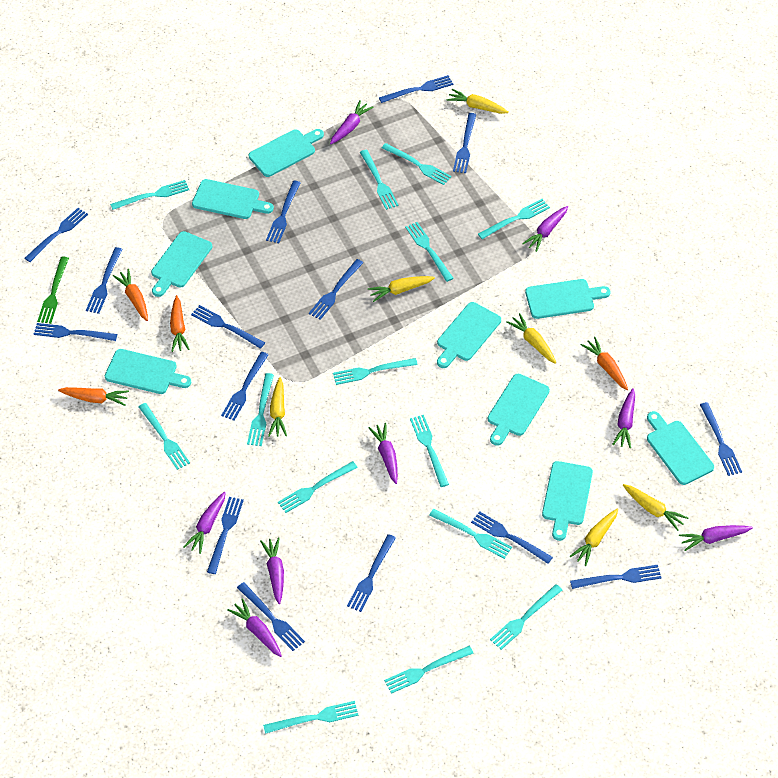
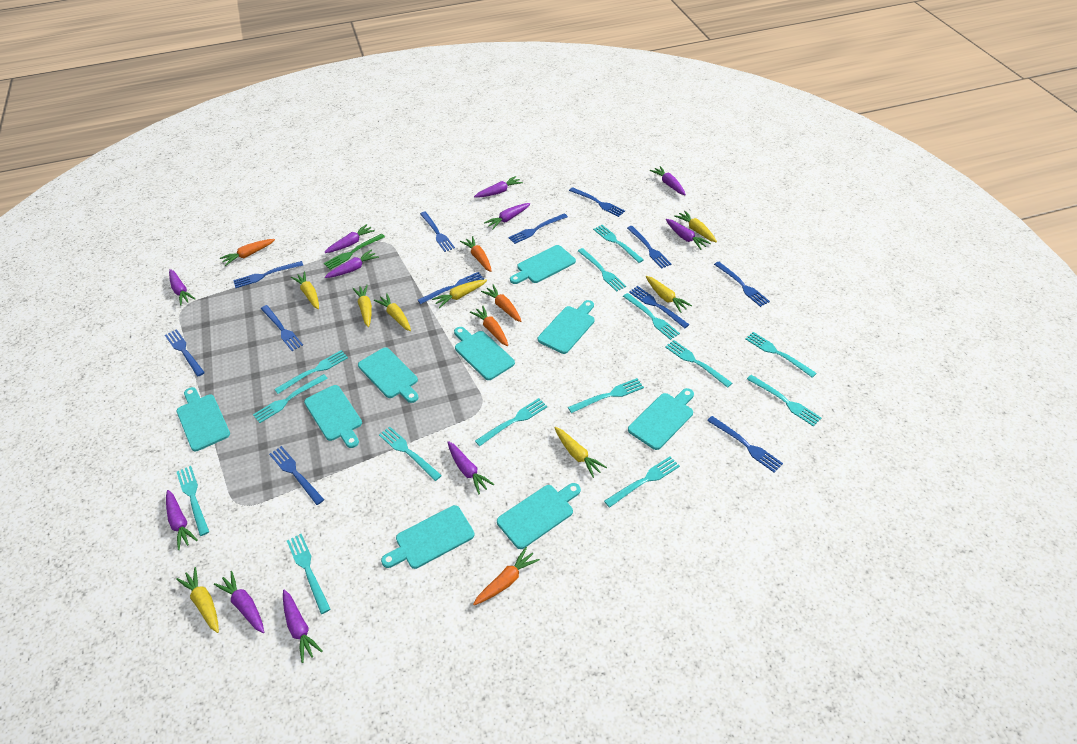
blue fork: [25,208,88,262] [34,323,117,341] [86,247,123,314] [191,305,265,349] [207,497,244,574] [221,352,268,421] [237,582,305,651] [266,181,301,243] [309,259,363,320] [347,534,396,612] [379,75,453,103] [453,113,477,173] [471,511,553,564] [570,565,661,589] [700,402,742,476] = 15 -> [165,329,205,377] [233,261,303,288] [261,305,303,351] [269,446,324,505] [418,272,484,304] [420,211,455,252] [508,213,568,244] [569,187,625,217] [627,226,671,269] [629,286,690,328] [707,416,783,473] [714,262,770,307] = 12
orange carrot: [58,387,129,406] [113,269,148,321] [170,295,190,352] [581,337,628,390] = 4 -> [220,239,275,266] [460,236,491,272] [470,306,508,346] [473,547,540,605] [481,285,522,322] = 5
purple carrot: [184,492,226,554] [227,598,282,657] [260,537,284,604] [330,100,374,144] [368,423,398,484] [522,206,568,252] [612,388,635,448] [679,525,753,551] = 8 -> [166,490,198,550] [169,269,195,305] [214,571,264,633] [283,590,322,663] [324,224,375,253] [325,249,379,278] [447,441,494,494] [474,176,523,198] [484,203,531,230] [650,166,686,195] [666,219,711,250] = 11
yellow carrot: [268,377,287,437] [368,276,435,302] [446,89,509,114] [506,313,556,364] [570,509,618,566] [623,484,688,531] = 6 -> [176,567,219,633] [291,272,319,309] [352,285,372,327] [374,293,411,331] [432,279,487,308] [554,427,607,478] [646,276,692,313] [674,210,717,242] = 8

